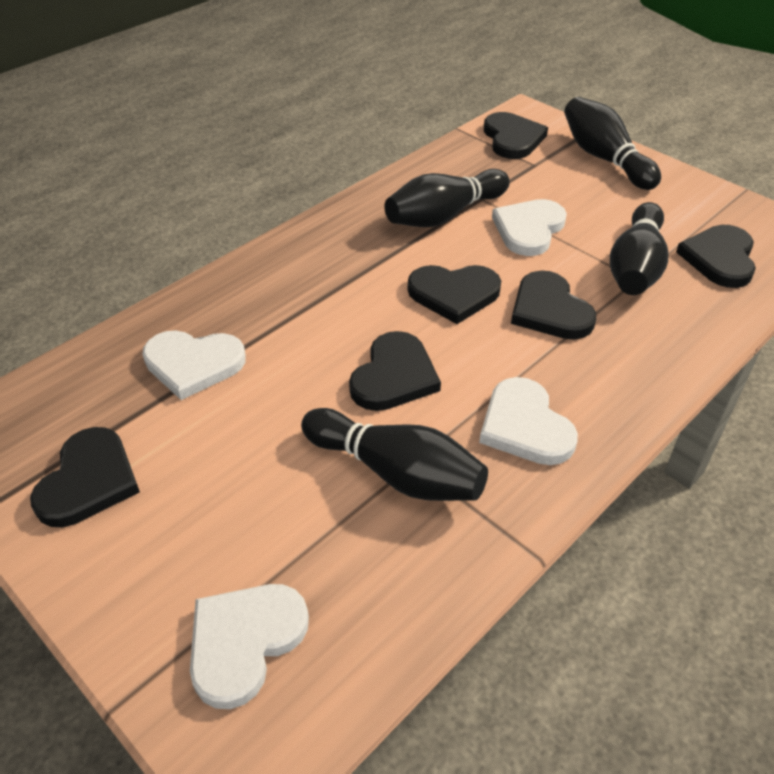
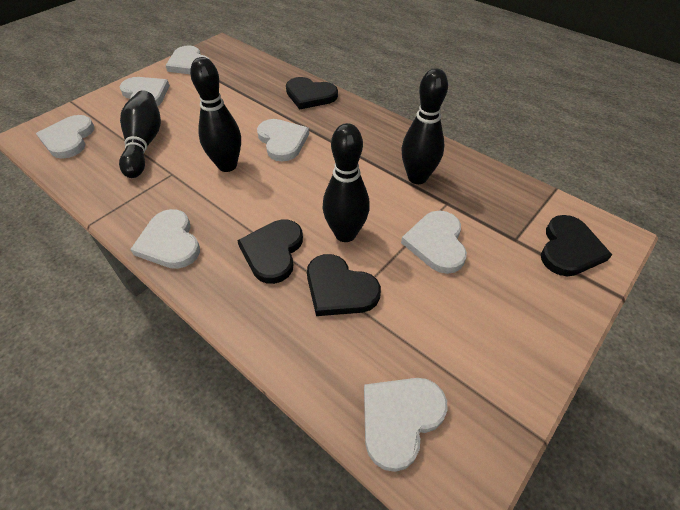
black heart: [30,427,140,527] [349,331,441,411] [408,265,501,324] [484,112,548,159] [511,270,596,340] [676,225,756,288] = 6 -> [237,220,303,284] [286,77,338,110] [307,254,381,316] [541,215,612,276] = 4
white heart: [142,330,246,400] [190,584,309,709] [479,377,578,465] [492,199,567,256] = 4 -> [36,115,95,159] [120,77,170,106] [130,209,200,269] [165,46,210,74] [257,119,309,161] [364,378,448,472] [401,211,467,274] = 7

